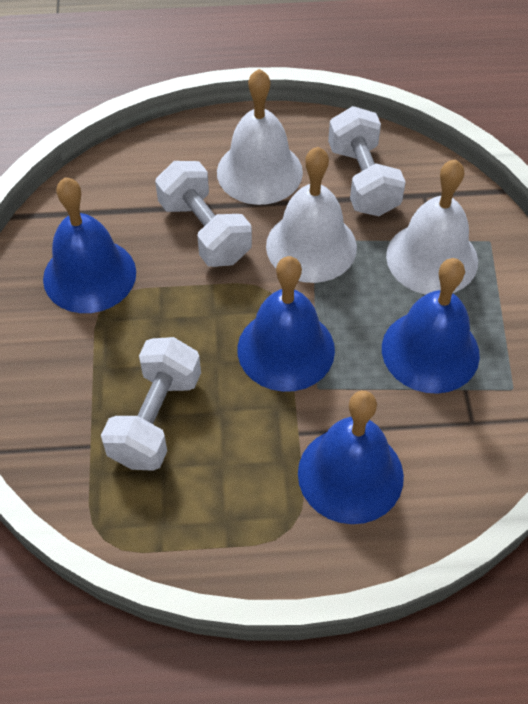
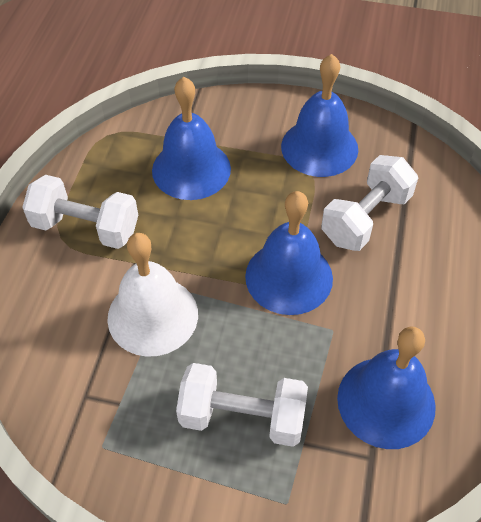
white bell: [217,69,303,205] [266,147,357,283] [386,159,478,294] = 3 -> [107,233,198,357] = 1

